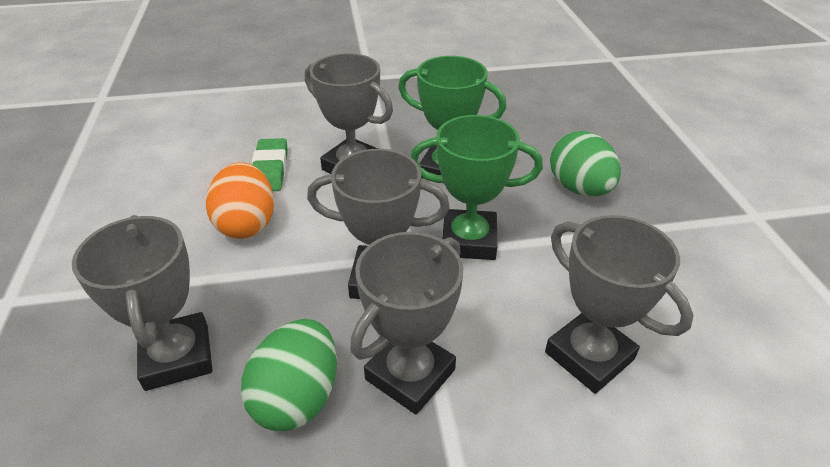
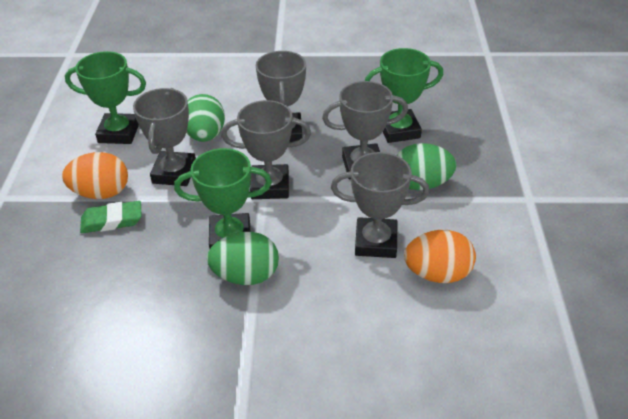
green egg: [241,319,337,431] [550,131,621,197] = 2 -> [186,94,225,142] [207,232,279,285] [397,143,456,190] = 3
green trophy: [398,56,506,178] [411,115,543,260] = 2 -> [65,51,146,144] [174,148,272,249] [365,48,443,143] = 3
orange egg: [206,162,274,239] = 1 -> [62,152,128,199] [404,230,476,283] = 2

